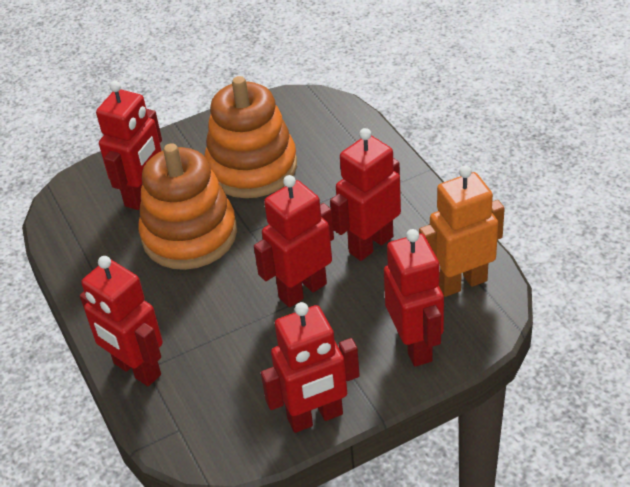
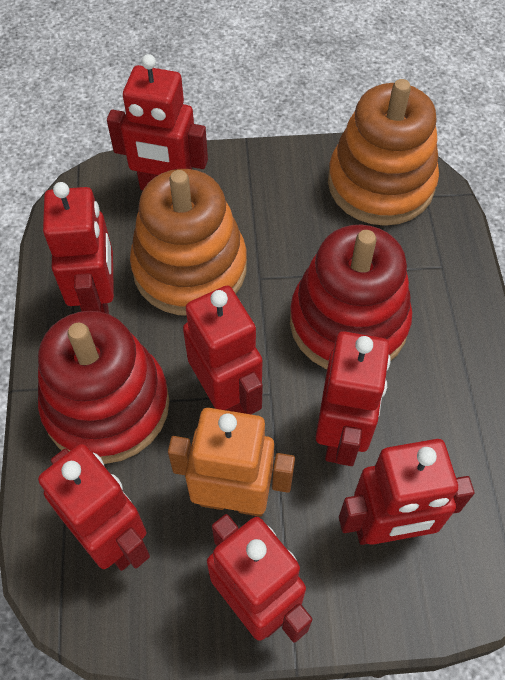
red robot: [80,256,163,386] [96,81,162,210] [254,175,334,308] [261,302,360,433] [330,128,401,261] [384,229,444,367] = 6 -> [38,444,150,571] [43,182,114,314] [107,54,208,190] [183,286,263,414] [207,514,312,643] [316,331,391,466] [339,439,474,545] = 7
red stacking toy: none = 0 -> [38,311,169,464] [290,225,412,369] = 2

